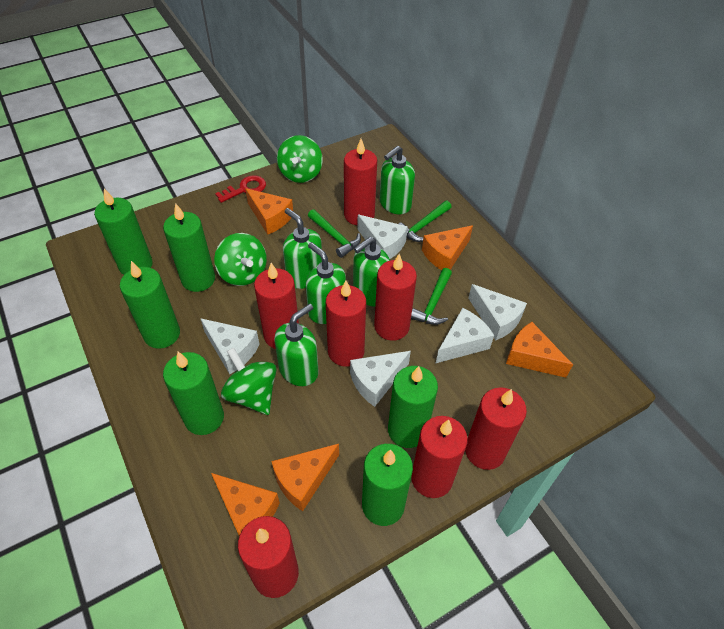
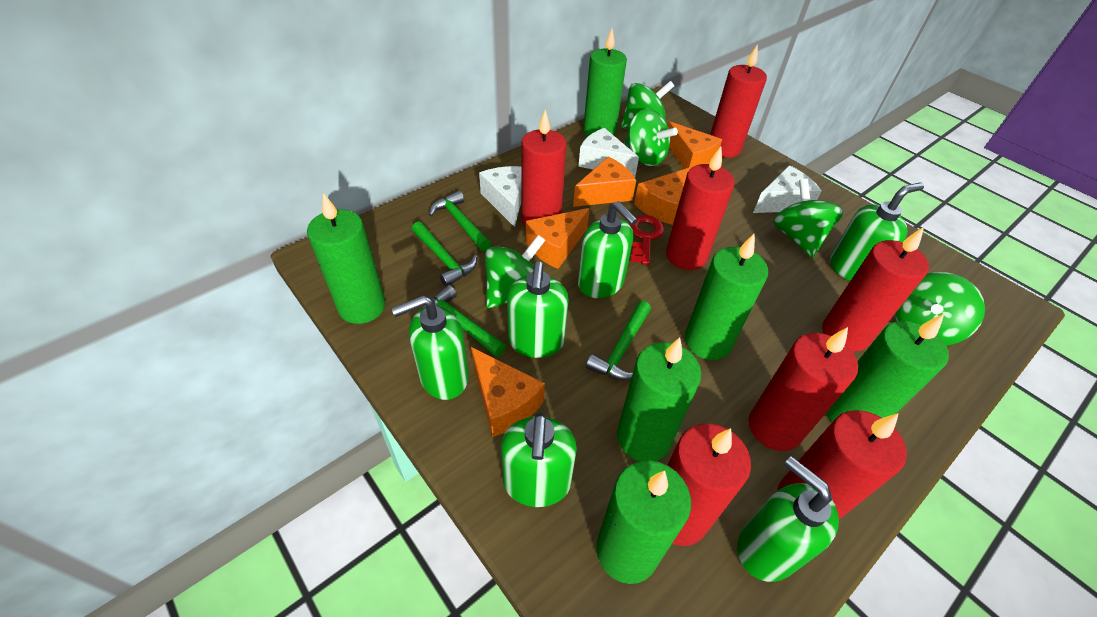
green hammer: [308,209,361,258] [399,201,451,242] [411,268,452,325] = 3 -> [411,221,477,287] [422,285,506,357] [429,191,491,251] [586,301,651,380] = 4
green soap dispenser: [274,304,319,386] [283,208,322,289] [306,242,346,324] [353,237,390,306] [380,146,415,214] = 5 -> [391,295,469,400] [501,413,577,507] [507,261,569,358] [578,201,638,298] [737,456,839,582] [830,183,924,281] = 6
green spinning top: [214,233,267,286] [221,347,277,415] [277,135,323,183] = 3 -> [485,235,545,308] [621,81,674,129] [624,109,678,166] [773,179,843,258] [895,272,985,345] = 5
white cheese: [200,318,260,374] [350,351,411,407] [357,215,408,259] [436,308,494,363] [468,284,527,340] = 5 -> [479,166,521,227] [578,128,639,177] [753,165,822,213] = 3

